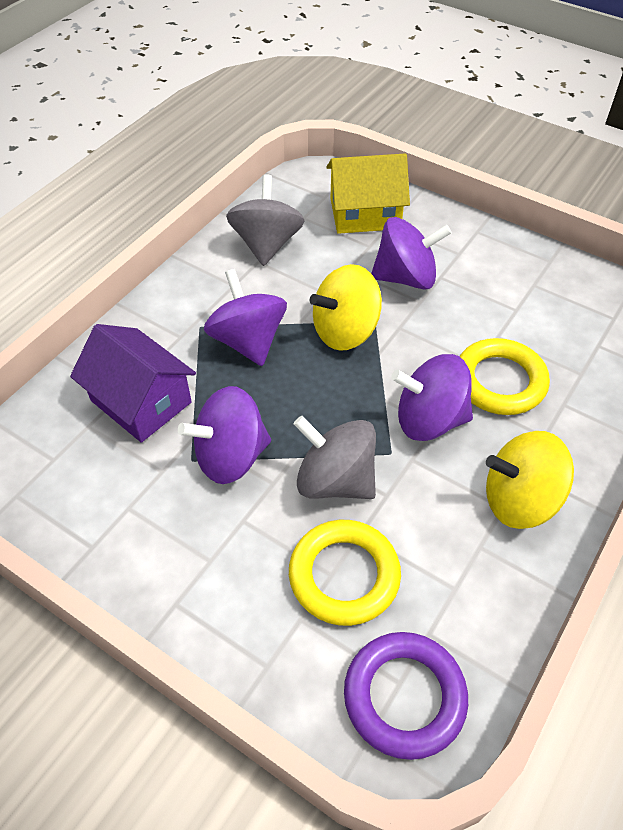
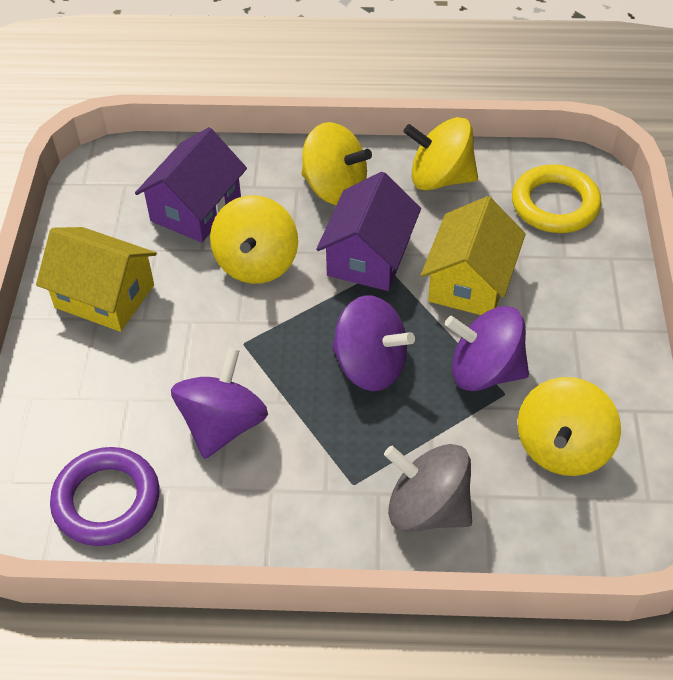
grey spinning top: [226,174,305,266] [294,416,376,499] = 2 -> [384,444,472,532] = 1
purple house: [70,324,196,443] = 1 -> [135,127,247,243] [316,172,421,291] = 2
purple spinning top: [178,386,271,484] [204,269,287,366] [371,217,452,290] [391,354,473,441] = 4 -> [171,347,268,459] [332,295,415,391] [445,306,529,391] = 3
yellow house: [326,154,410,234] = 1 -> [36,227,157,332] [421,196,526,315] = 2
yellow ring: [289,520,401,626] [459,338,550,415] = 2 -> [512,164,602,233] = 1
yellow spinning top: [310,264,382,351] [486,431,574,529] = 2 -> [210,195,298,284] [301,122,372,205] [404,117,478,191] [518,377,621,476] = 4

